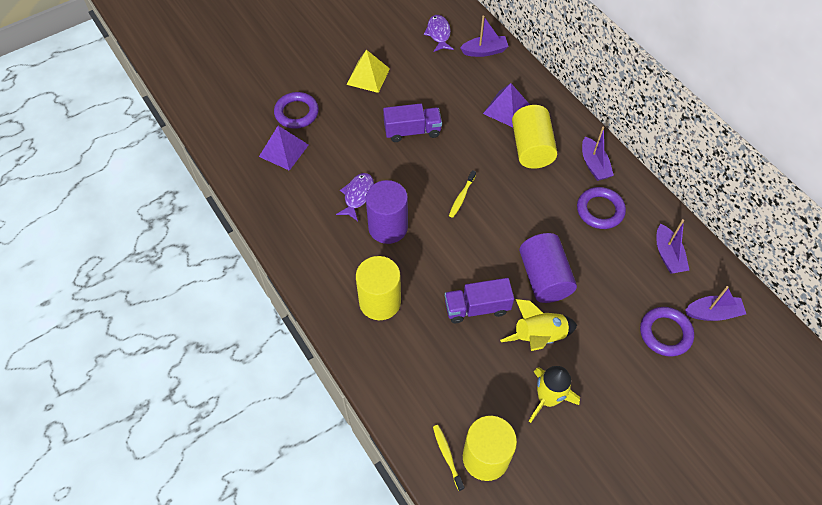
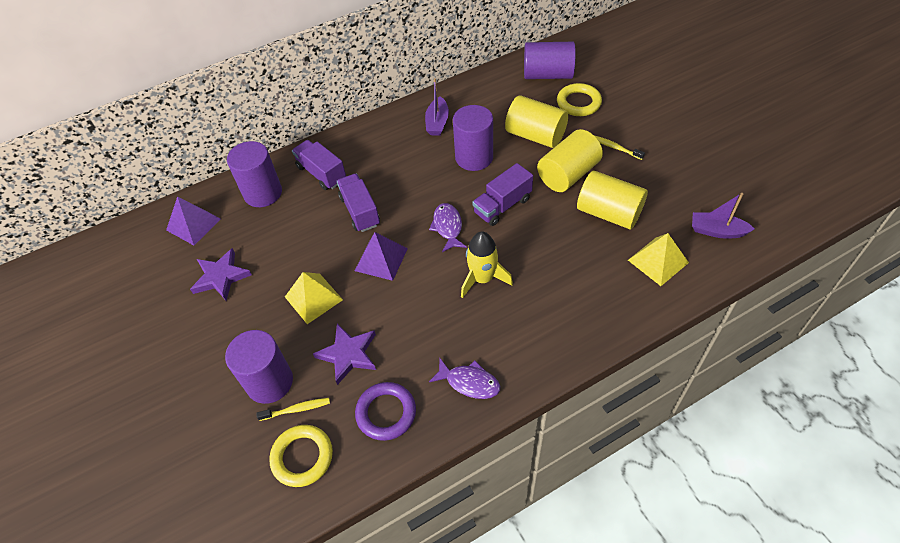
purple boat: [460,16,509,57] [582,127,614,181] [656,219,689,274] [685,286,746,321] = 4 -> [425,78,449,136] [692,193,755,239] = 2
purple cylinder: [366,180,408,244] [519,233,577,303] = 2 -> [225,330,293,404] [227,141,282,207] [453,105,493,171] [524,42,576,79] = 4
purple ring: [274,92,319,129] [577,187,626,229] [640,307,694,356] = 3 -> [355,382,416,441] = 1
purple star: none = 0 -> [190,248,252,301] [313,324,376,385] = 2
purple truck: [383,103,442,142] [445,278,514,323] = 2 -> [292,140,346,190] [337,173,380,232] [472,163,533,226] = 3
yellow pyramid: [346,50,390,93] = 1 -> [285,272,343,324] [628,233,689,286] = 2
yellow ring: none = 0 -> [269,425,333,487] [557,83,602,116] = 2
yellow rocket: [500,299,577,351] [529,366,580,423] = 2 -> [461,232,513,298] = 1

